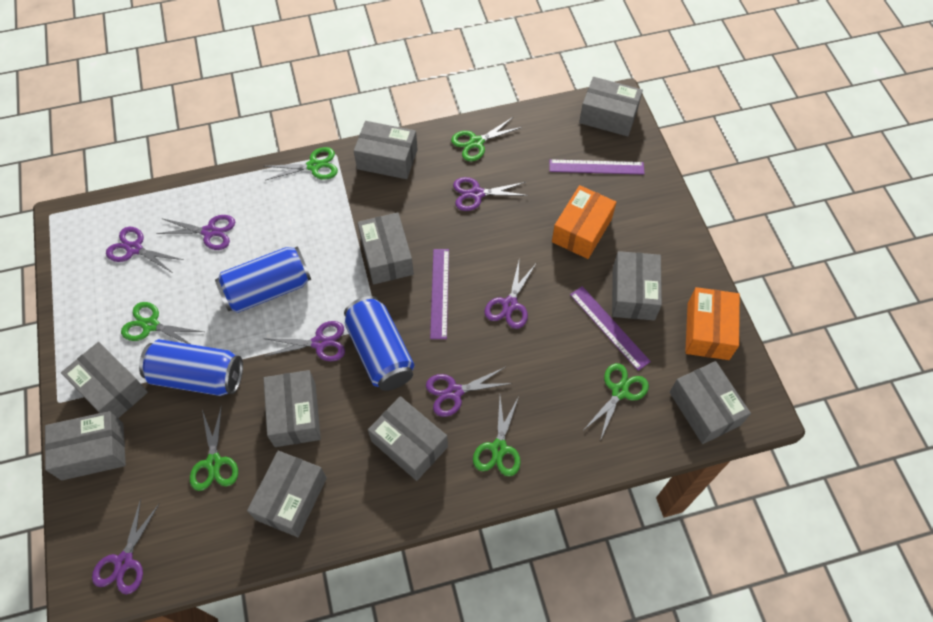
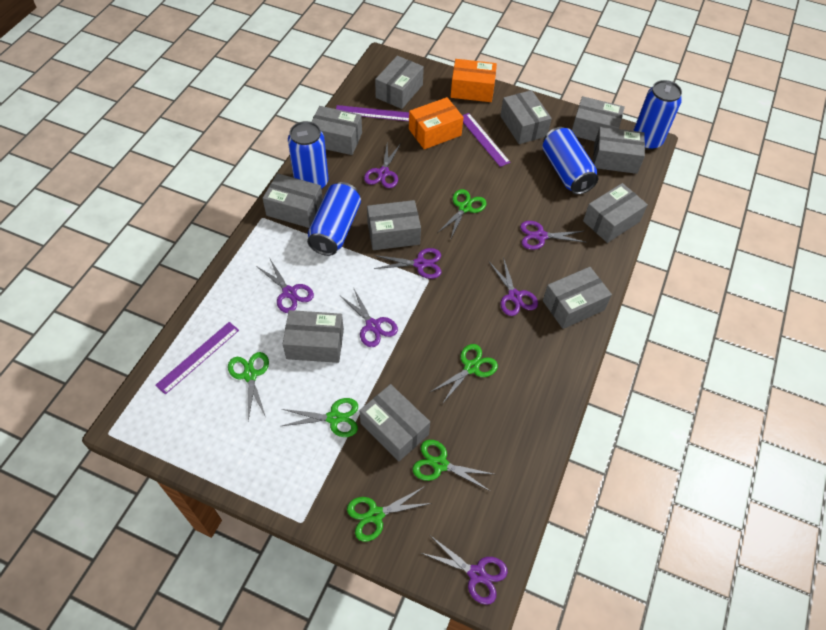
blue can: [139,339,243,396] [215,247,311,313] [344,296,414,391] = 3 -> [288,121,329,189] [307,182,361,256] [542,127,598,195] [633,80,682,150] = 4
grey box: [45,411,126,481] [61,342,148,418] [247,451,327,537] [263,370,321,447] [354,121,418,179] [358,212,414,285] [368,396,448,481] [579,77,643,136] [612,251,662,320] [670,361,751,444] = 10 -> [263,173,323,228] [283,310,344,363] [311,106,362,155] [359,384,430,461] [367,200,421,250] [375,56,424,109] [500,90,552,144] [543,267,612,329] [572,96,625,141] [583,183,648,243] [593,127,645,174] = 11

